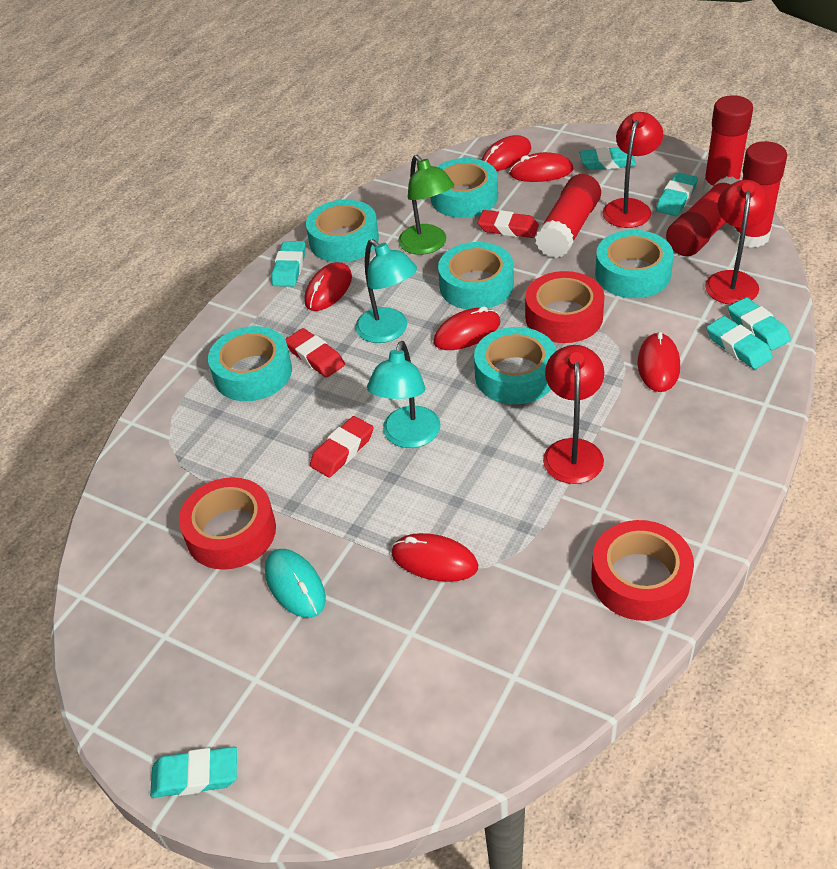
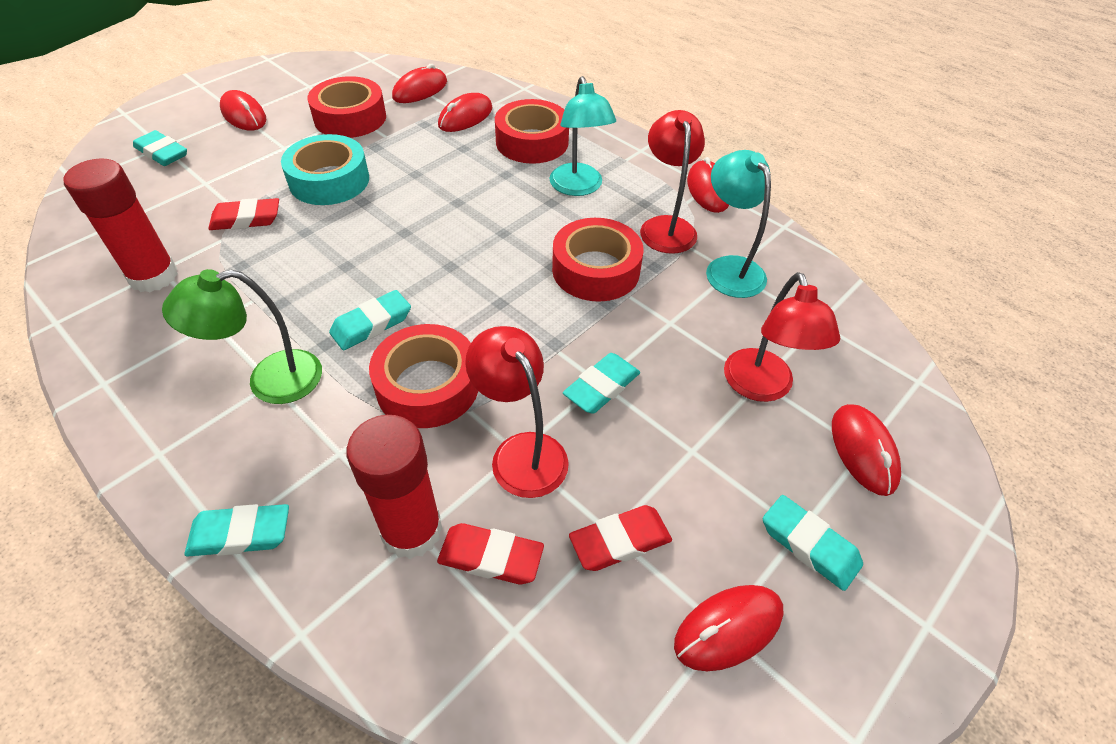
red glue stick: [535,174,601,258] [666,176,740,256] [703,95,753,192] [732,141,787,248] = 4 -> [63,158,178,292] [346,415,442,559] = 2
red tape: [179,477,276,570] [525,271,605,343] [591,520,694,621] = 3 -> [307,76,386,138] [369,324,478,428] [495,99,569,164] [552,218,644,302] = 4
turquoise eraser: [150,747,237,798] [272,241,306,287] [579,147,636,170] [656,172,698,216] [707,316,773,369] [728,297,791,350] = 6 -> [133,130,187,166] [184,504,289,557] [329,290,411,350] [563,353,640,414] [763,495,863,591] = 5
turquoise mouse: [265,549,326,618] = 1 -> none = 0
turquoise tape: [208,326,292,401] [306,199,379,262] [431,158,498,218] [438,242,514,310] [474,327,556,404] [595,230,674,298] = 6 -> [281,134,369,205] = 1

